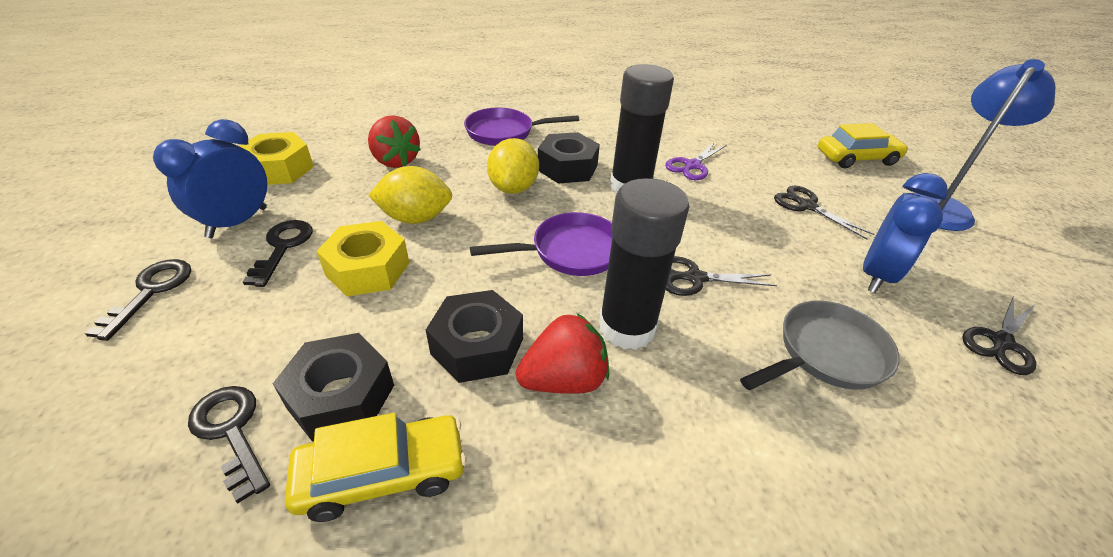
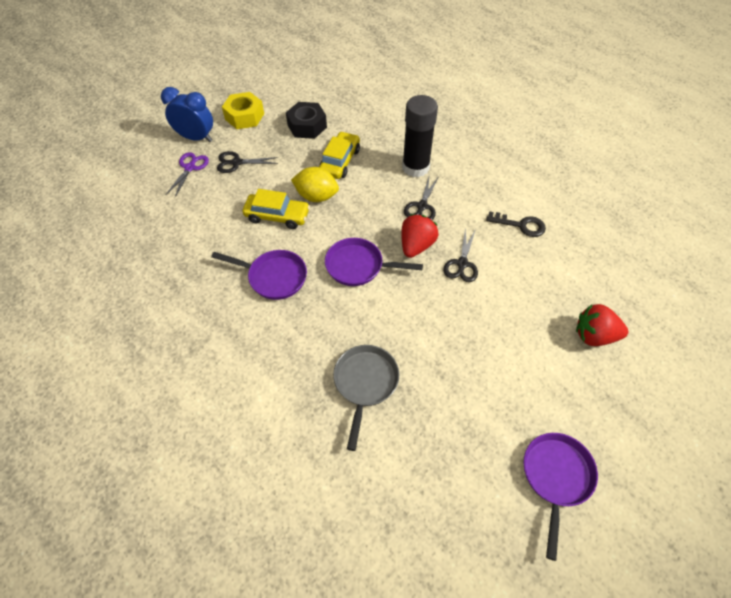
black glue stick: [599,178,689,350] [610,64,674,194] = 2 -> [402,95,438,177] = 1
black key: [85,259,191,341] [188,386,270,504] [243,220,313,287] = 3 -> [486,211,546,237] = 1
black nut: [273,333,394,441] [426,290,523,383] [538,132,600,184] = 3 -> [286,102,327,139] = 1
blue clock: [153,119,267,238] [863,173,948,293] = 2 -> [161,87,213,142] = 1
blue lamp: [912,59,1055,231] = 1 -> none = 0
purple pan: [464,108,579,146] [470,212,613,276] = 2 -> [211,250,307,300] [325,238,423,286] [523,433,598,561] = 3
yellow lemon: [368,166,452,224] [487,138,539,194] = 2 -> [291,167,339,202] = 1
yellow nut: [239,132,314,185] [317,221,409,297] = 2 -> [222,92,264,129] = 1

